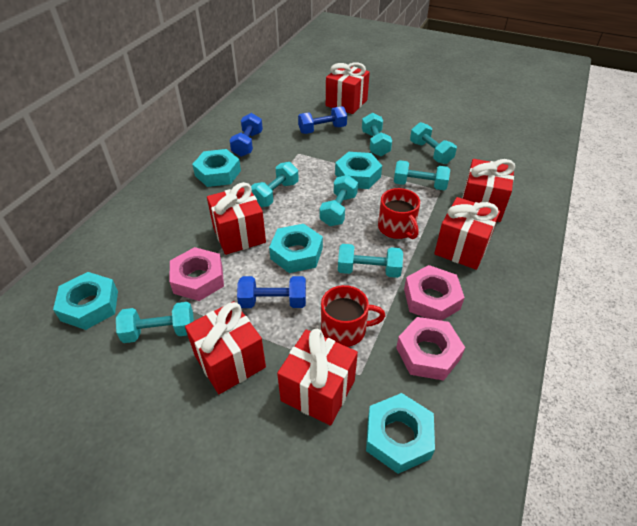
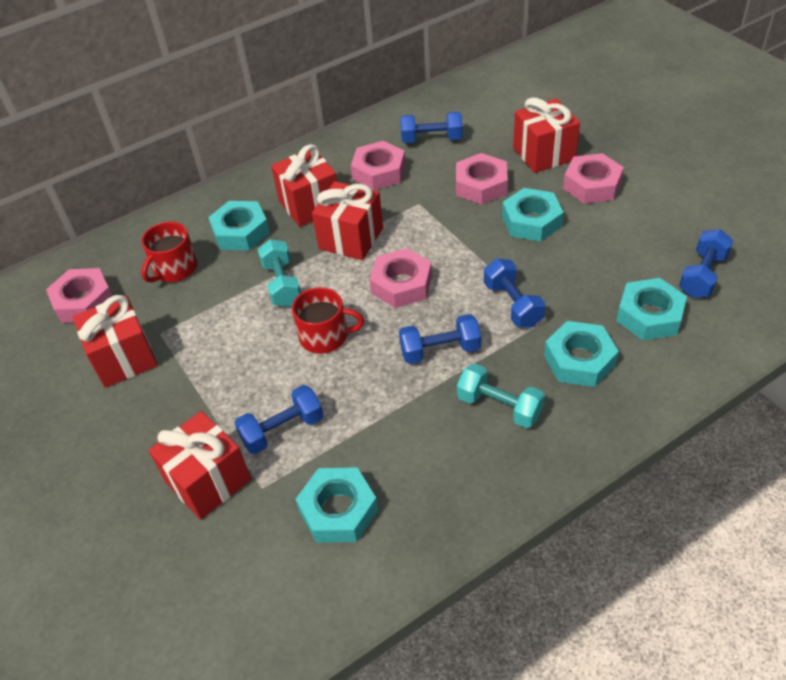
blue dumbbell: [230,113,263,157] [237,276,306,308] [298,106,347,134] = 3 -> [235,385,323,454] [399,314,481,364] [400,112,462,143] [484,259,545,328] [679,229,733,298] = 5
pink nut: [169,247,224,301] [396,317,465,381] [404,265,465,321] = 3 -> [46,268,112,323] [351,141,406,190] [369,248,432,308] [456,153,508,205] [563,153,624,204] = 5
red gift: [185,301,266,394] [207,182,266,255] [277,329,358,426] [326,62,370,114] [434,197,500,270] [462,159,515,222] = 6 -> [73,295,158,388] [148,411,251,520] [271,144,337,227] [312,181,383,260] [513,97,580,173] = 5
turquoise dumbbell: [116,302,194,343] [251,162,299,207] [320,175,358,226] [338,244,403,278] [362,113,392,157] [394,160,450,190] [410,122,457,164] = 7 -> [258,239,301,307] [457,363,545,428] = 2

